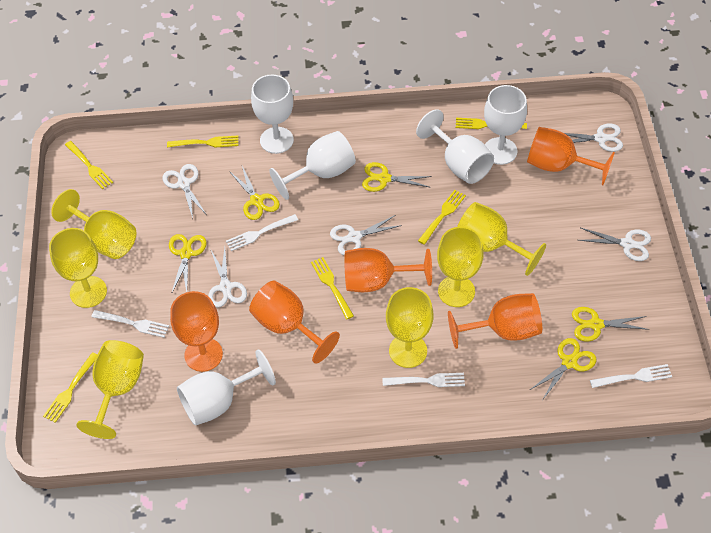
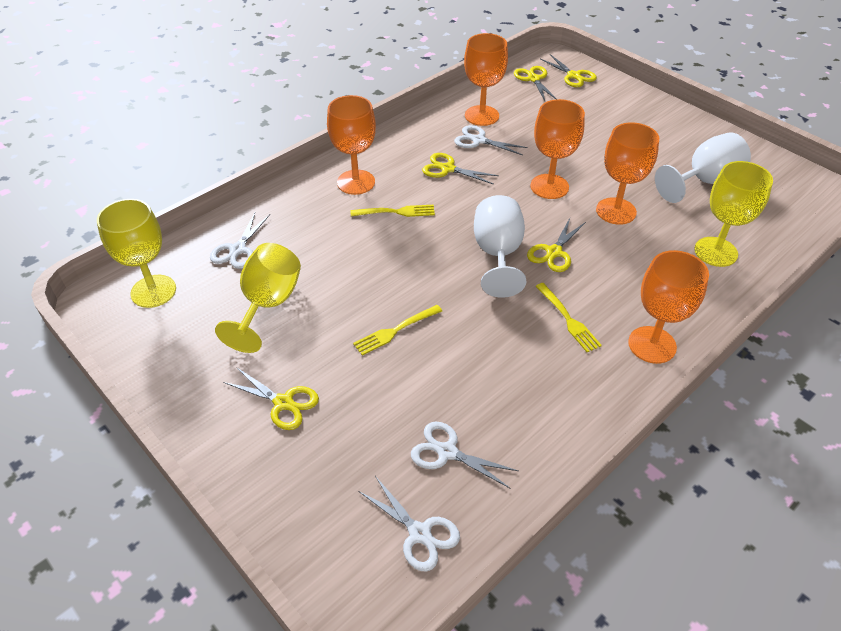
white fork: [92,310,169,338] [226,214,298,251] [382,373,465,387] [590,364,672,388] = 4 -> none = 0
white goblet: [177,349,276,426] [251,75,294,154] [269,131,356,200] [416,109,494,184] [484,85,527,165] = 5 -> [474,195,526,298] [655,132,751,203] = 2
white scissors: [163,164,207,219] [208,248,247,308] [330,215,402,255] [564,123,623,152] [578,228,651,261] = 5 -> [210,213,270,269] [358,476,460,572] [411,421,518,489] [454,125,528,155] = 4
yellow fork: [43,352,97,423] [65,141,113,189] [167,136,238,147] [311,257,354,319] [418,190,466,245] [456,118,527,129] = 6 -> [351,205,435,217] [353,305,442,356] [535,283,602,352] = 3
yellow goblet: [49,228,107,308] [51,189,137,259] [76,340,144,439] [386,287,434,368] [437,227,484,307] [457,202,546,276] = 6 -> [97,199,176,308] [215,243,301,353] [694,161,773,267] = 3

